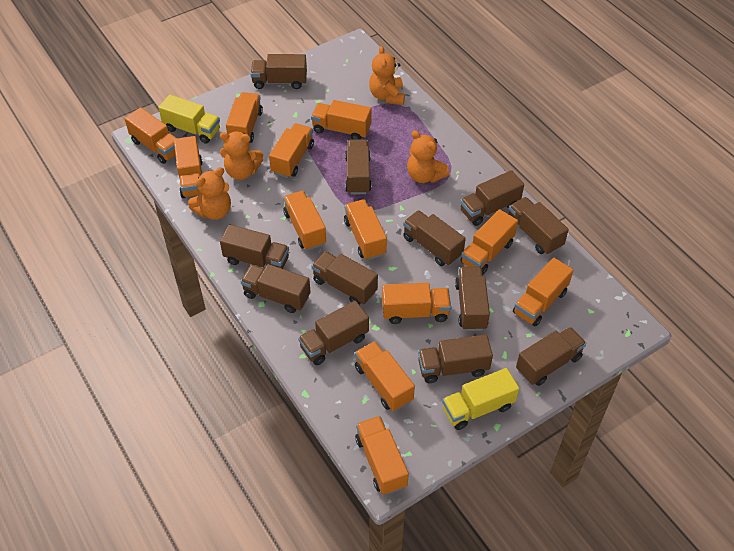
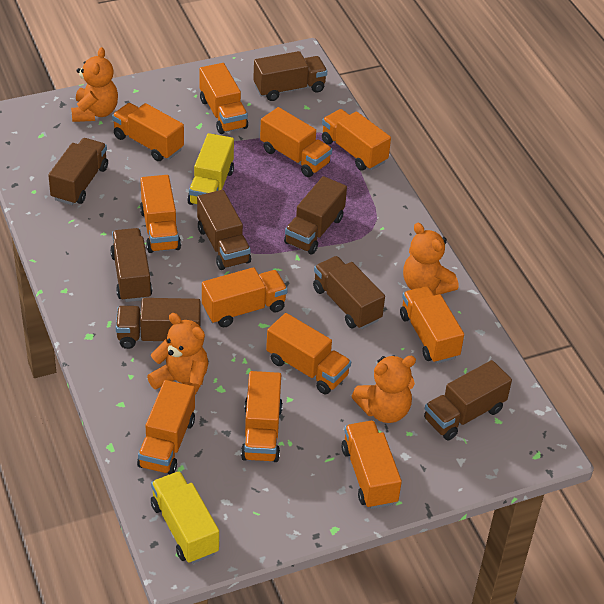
brown truck: [220,224,289,269] [241,264,311,313] [250,54,307,89] [298,301,369,365] [312,251,378,305] [345,139,372,194] [403,210,466,266] [418,335,493,383] [455,266,490,331] [460,170,524,226] [509,197,569,255] [516,327,586,386] = 12 -> [48,138,108,205] [110,228,152,302] [116,298,201,349] [197,190,251,270] [253,51,327,101] [284,176,347,255] [313,256,385,329] [424,360,512,440] = 8
orange truck: [125,107,177,164] [174,136,203,198] [226,92,263,143] [269,123,314,178] [283,191,326,250] [311,100,371,140] [344,199,387,260] [355,341,415,411] [355,416,409,495] [382,283,451,324] [460,209,518,274] [513,258,574,327] = 12 -> [112,103,184,161] [137,380,195,474] [140,175,181,253] [200,63,248,134] [202,267,288,327] [241,371,283,462] [260,107,332,177] [266,313,351,394] [322,109,391,171] [341,421,402,509] [400,286,464,364] = 11

